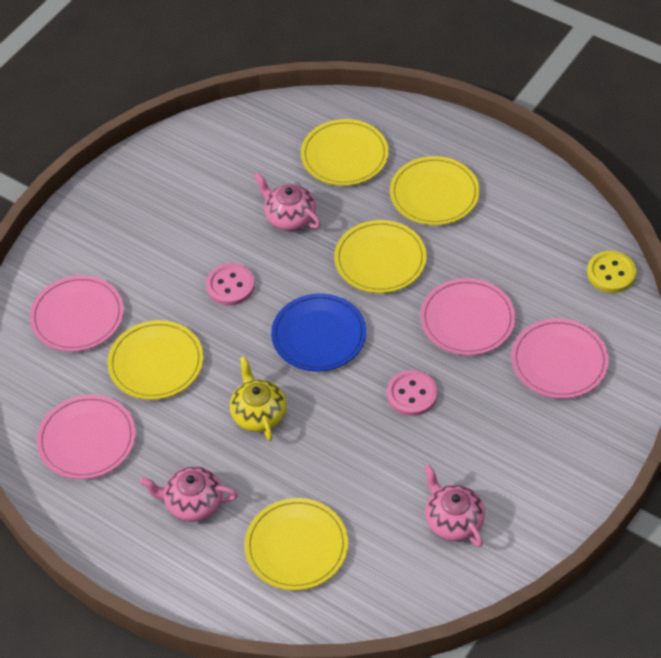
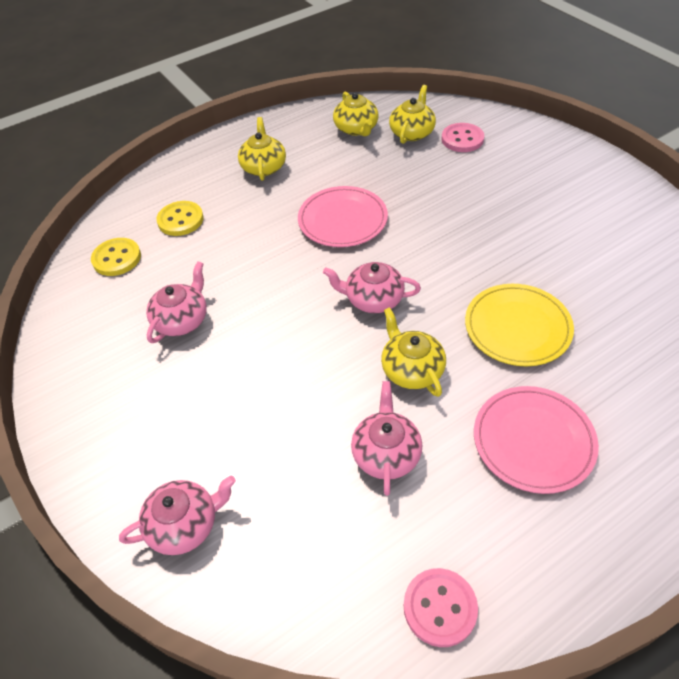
blue plate: [271,294,366,371] = 1 -> none = 0
pink plate: [30,275,124,352] [37,395,136,479] [420,278,516,355] [511,318,609,399] = 4 -> [298,186,388,247] [474,386,599,494] = 2
pink teapot: [140,466,238,522] [254,173,321,231] [424,464,485,547] = 3 -> [119,475,236,555] [146,261,207,343] [323,262,421,313] [351,381,422,496] = 4
yellow button: [587,251,636,293] = 1 -> [91,238,141,276] [156,201,204,236] = 2
yellow plate: [108,320,203,400] [244,498,348,590] [301,119,389,186] [334,220,427,293] [390,156,480,225] = 5 -> [465,284,574,366] = 1
yellow teapot: [230,356,286,441] = 1 -> [238,117,286,181] [333,92,379,136] [381,307,446,397] [389,85,436,144] = 4

